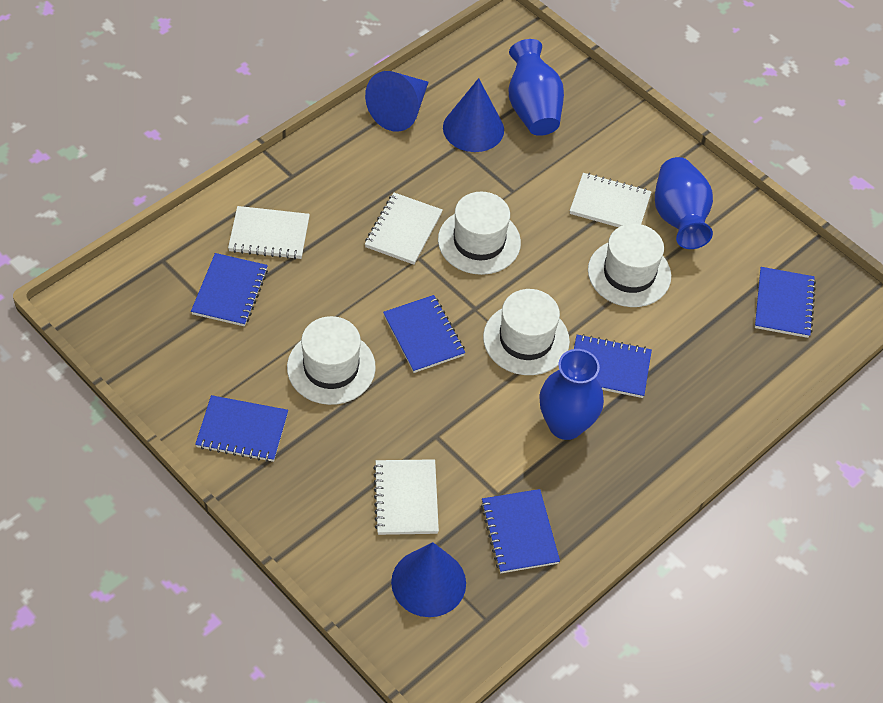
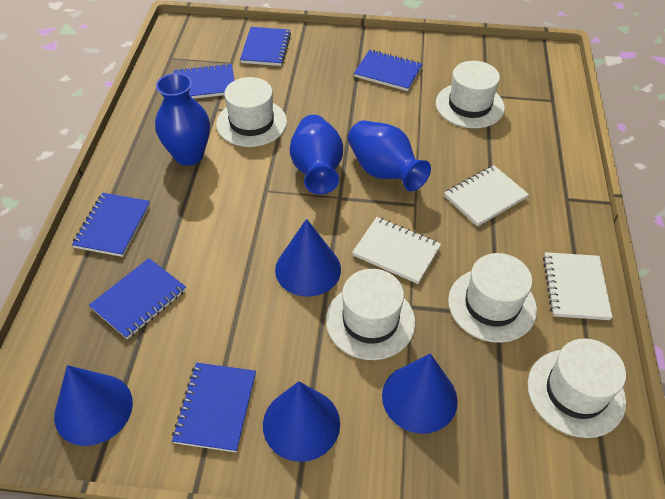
blue cone: [365,71,429,132] [391,542,466,617] [443,78,504,152] = 3 -> [54,365,133,446] [263,381,340,462] [275,219,341,297] [382,353,458,434] = 4
white hat: [287,316,376,405] [438,192,521,275] [483,289,570,375] [588,224,671,307] = 4 -> [216,77,287,147] [326,269,415,360] [436,61,505,128] [448,253,537,343] [528,339,626,438] = 5
white notebook: [228,206,310,259] [365,193,443,265] [373,459,439,535] [570,173,652,227] = 4 -> [352,217,441,284] [444,165,529,227] [543,252,613,320] = 3

